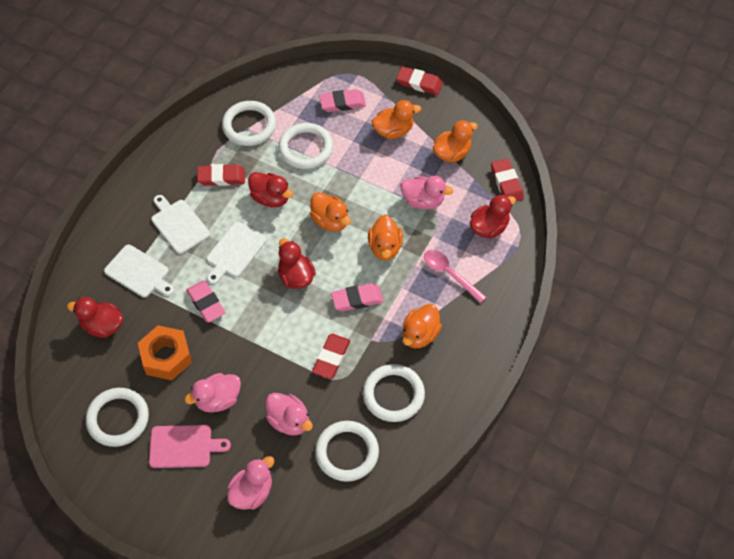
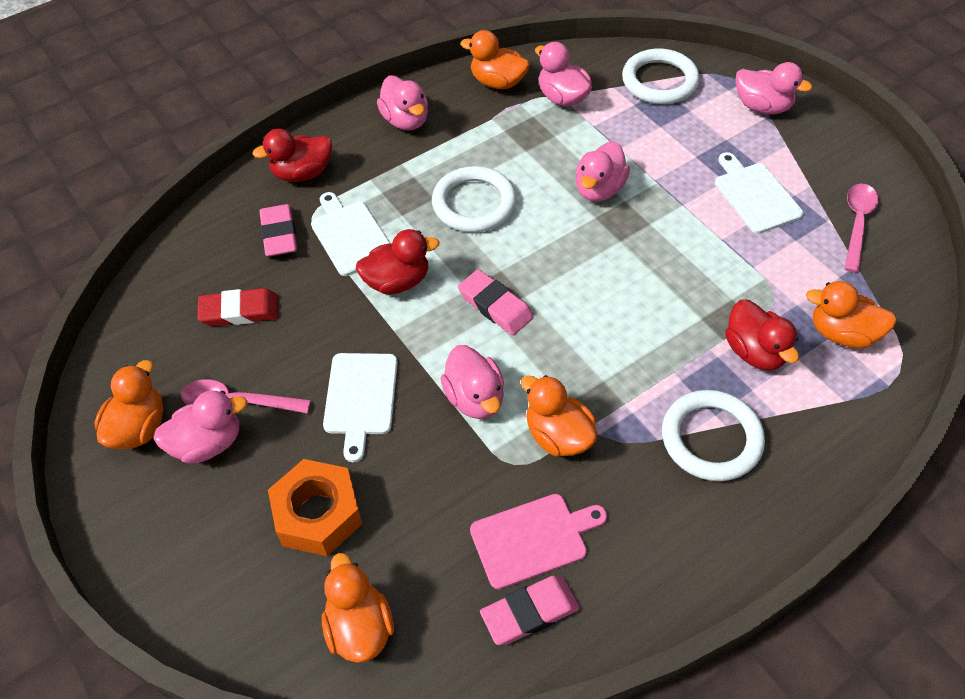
pink duck: [184,373,241,413] [227,456,274,510] [266,393,313,436] [401,176,453,209] = 4 -> [153,390,247,464] [377,75,428,131] [441,345,504,419] [535,42,592,106] [575,141,630,202] [736,62,812,114] = 6
pink spoon: [424,250,486,303] = 1 -> [181,379,311,413] [844,184,878,273] = 2
red duck: [67,297,123,338] [248,172,293,207] [278,238,316,289] [470,195,516,238] = 4 -> [252,129,332,182] [356,229,439,294] [725,300,799,371] = 3
red eraser: [197,164,245,186] [312,334,350,379] [396,66,443,95] [491,158,524,201] = 4 -> [197,288,278,326] = 1
white ring: [86,388,149,447] [222,101,276,146] [278,123,333,169] [315,421,379,482] [363,364,425,422] = 5 -> [432,166,517,233] [622,49,700,104] [662,390,765,481] = 3

